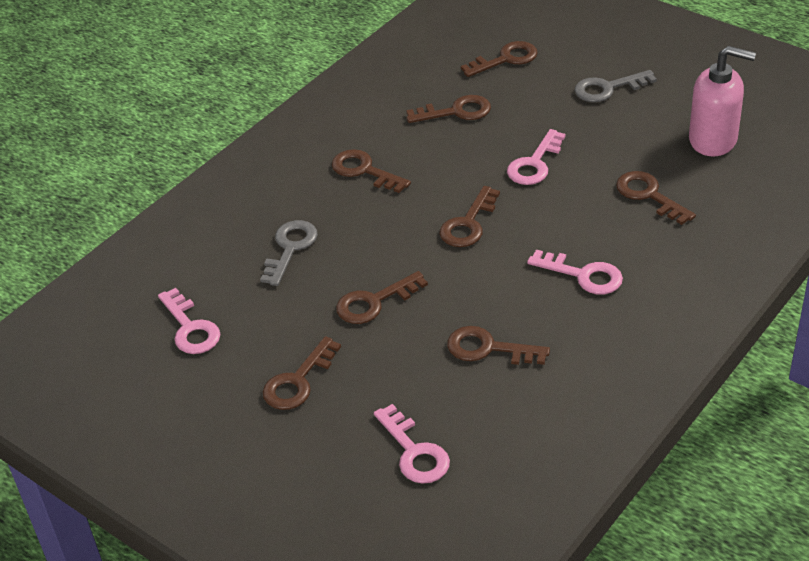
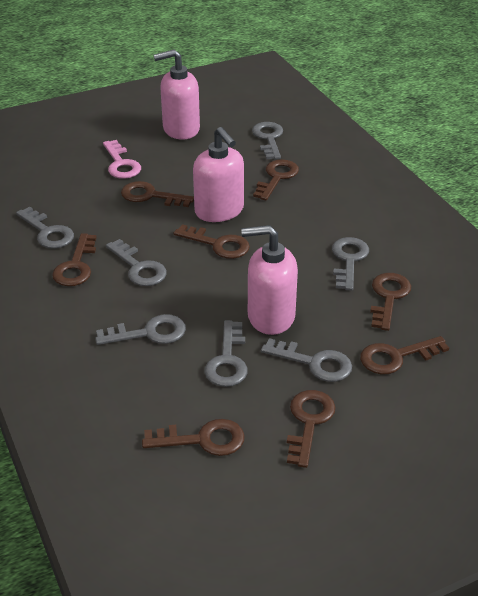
grey key: [260,220,318,286] [574,70,657,102] = 2 -> [16,207,74,249] [95,314,186,345] [106,239,167,286] [204,320,248,387] [252,122,283,160] [261,338,352,382] [332,237,369,291] = 7
pink key: [158,288,221,354] [374,404,450,484] [507,129,566,185] [527,250,623,295] = 4 -> [103,140,141,179] = 1
pink soap dispenser: [689,46,756,157] = 1 -> [154,49,200,140] [193,127,244,222] [241,225,298,335] = 3

